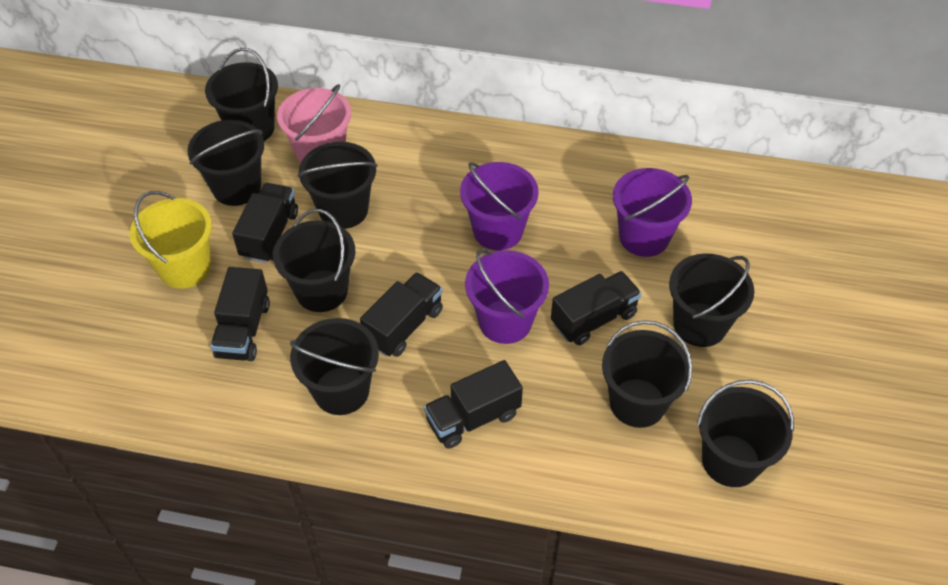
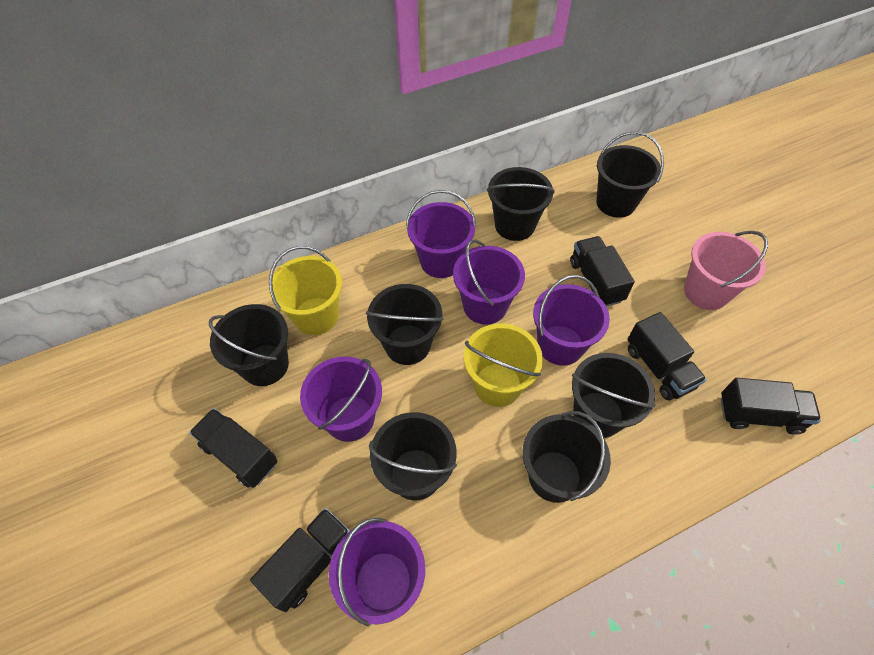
black bucket: [187,120,264,206] [205,48,278,141] [273,209,356,312] [290,318,379,415] [298,142,378,229] [602,320,692,428] [669,253,754,347] [697,380,794,487] = 8 -> [209,304,289,386] [366,284,444,365] [369,412,457,500] [487,167,555,241] [522,411,611,503] [572,353,656,438] [596,132,664,218] = 7
purple bucket: [460,162,539,250] [465,249,549,344] [613,168,692,257] = 3 -> [300,356,382,442] [329,518,425,626] [406,190,476,278] [453,240,525,325] [533,275,610,366] = 5
yellow bucket: [130,191,212,289] = 1 -> [269,246,342,335] [464,323,543,407] = 2

